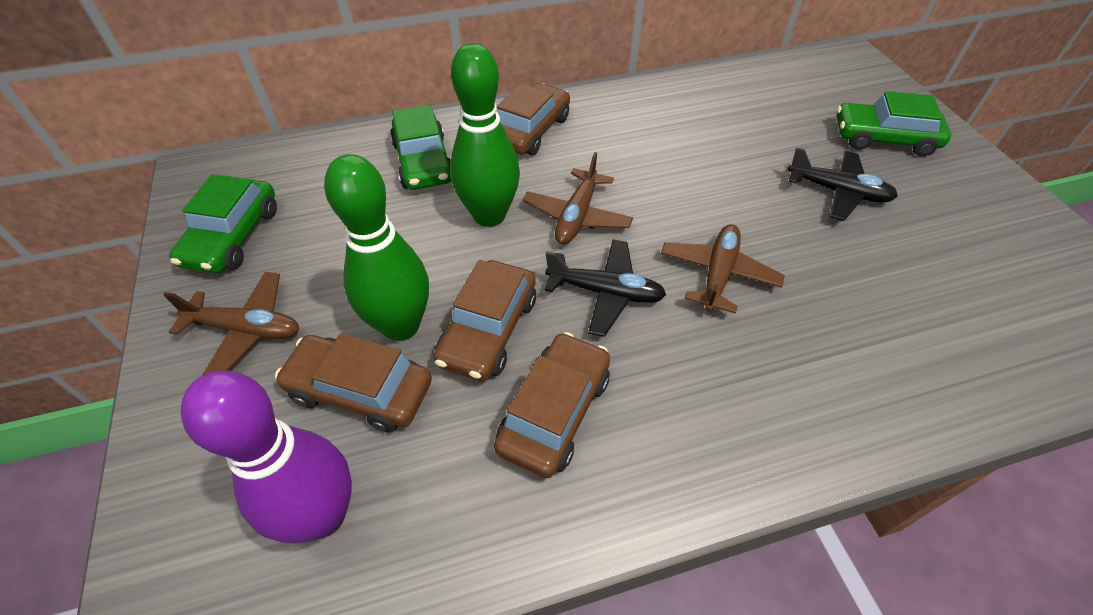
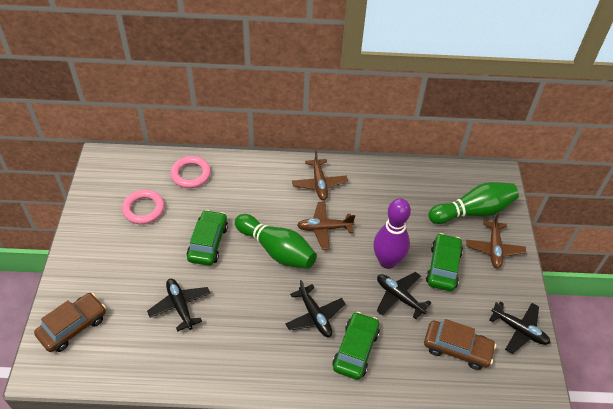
black plane: [545,239,666,337] [787,147,898,221] = 2 -> [147,279,211,332] [285,280,345,337] [377,272,431,319] [489,302,550,354] = 4
brown car: [275,333,432,433] [433,260,536,381] [494,332,610,478] [497,83,570,155] = 4 -> [34,293,106,352] [424,319,496,370] = 2
pink ring: none = 0 -> [122,190,165,224] [170,156,211,188] = 2

